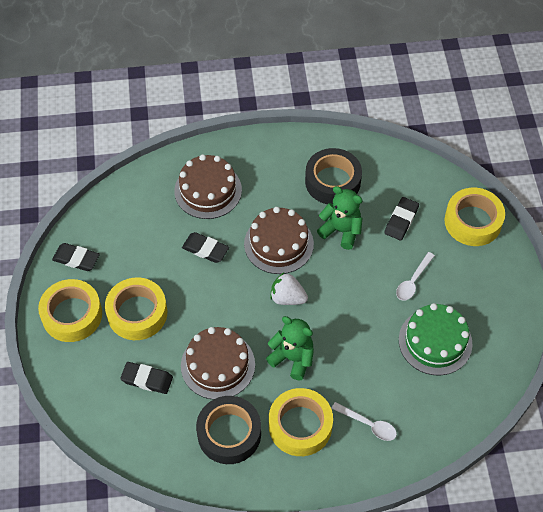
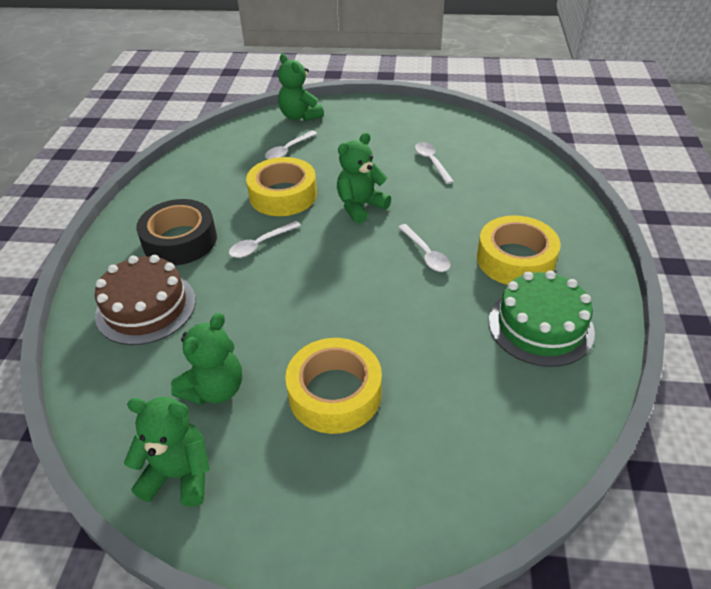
black eraser: [52,243,100,271] [120,362,173,394] [182,232,229,263] [384,197,419,240] = 4 -> none = 0
black tape: [196,396,261,464] [305,148,362,204] = 2 -> [136,199,217,265] = 1
brown cake: [174,154,242,219] [181,327,255,399] [244,207,314,274] = 3 -> [95,255,196,345] = 1
green teddy bear: [266,316,314,380] [317,186,363,250] = 2 -> [124,397,210,507] [171,313,242,405] [278,54,324,121] [337,133,391,223] = 4
white spoon: [331,402,397,441] [396,252,435,301] = 2 -> [229,221,301,258] [265,131,317,159] [398,224,450,272] [415,142,454,184] = 4
white strawberry: [270,272,308,305] = 1 -> none = 0
yellow tape: [38,279,102,342] [105,277,167,340] [269,388,333,456] [444,188,505,246] = 4 -> [246,157,317,216] [285,338,382,434] [477,215,561,285] = 3

